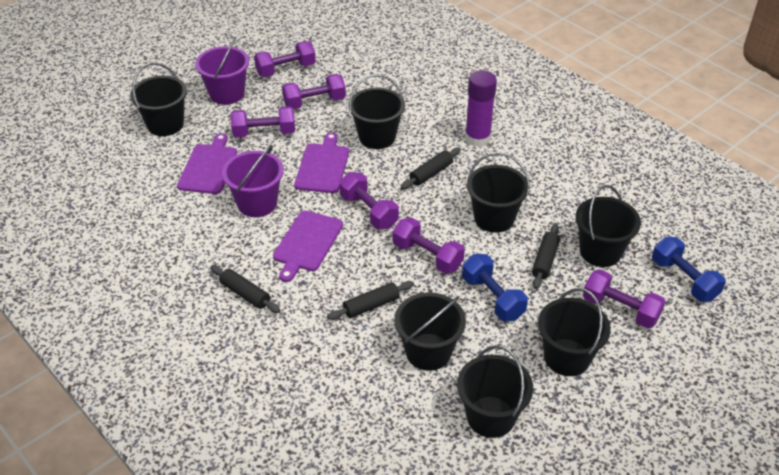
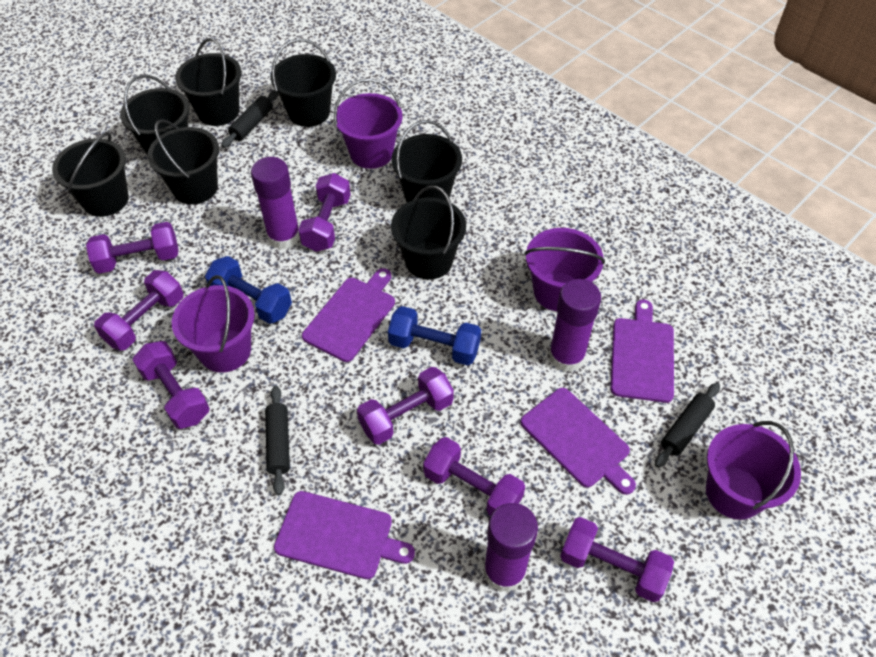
black rolling pin: [210,265,280,313] [327,281,414,320] [401,148,461,189] [532,224,560,289] = 4 -> [221,90,278,148] [265,386,290,495] [655,382,720,468] = 3
purple bucket: [195,37,249,105] [222,145,284,217] = 2 -> [172,275,255,373] [334,78,403,169] [524,228,605,311] [706,421,801,520] = 4
purple cutting board: [177,133,237,194] [273,210,343,282] [294,133,349,193] = 3 -> [274,491,415,579] [302,268,395,362] [521,388,636,495] [611,299,674,403] = 4
purple dumbbell: [231,106,295,138] [254,41,316,77] [282,74,346,109] [339,172,399,229] [393,217,465,274] [583,269,666,328] = 6 -> [86,222,179,274] [94,270,184,351] [132,341,210,429] [298,173,351,252] [357,367,454,445] [423,437,525,516] [560,517,674,602] = 7
purple glue stick: [465,70,497,147] = 1 -> [251,157,300,249] [484,503,538,593] [549,279,601,372] = 3

